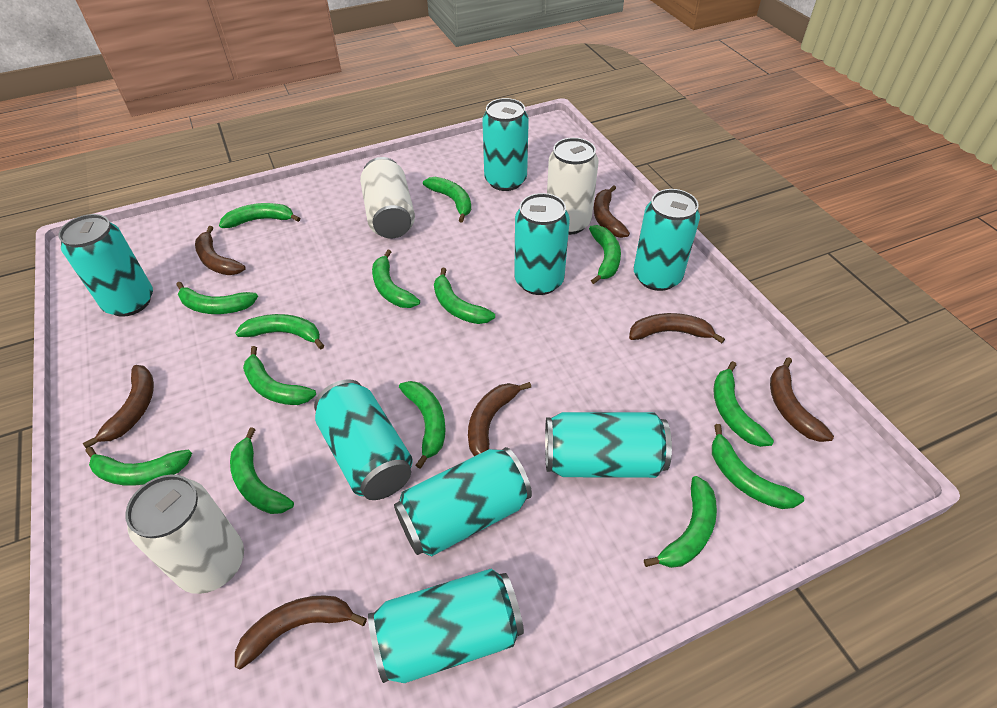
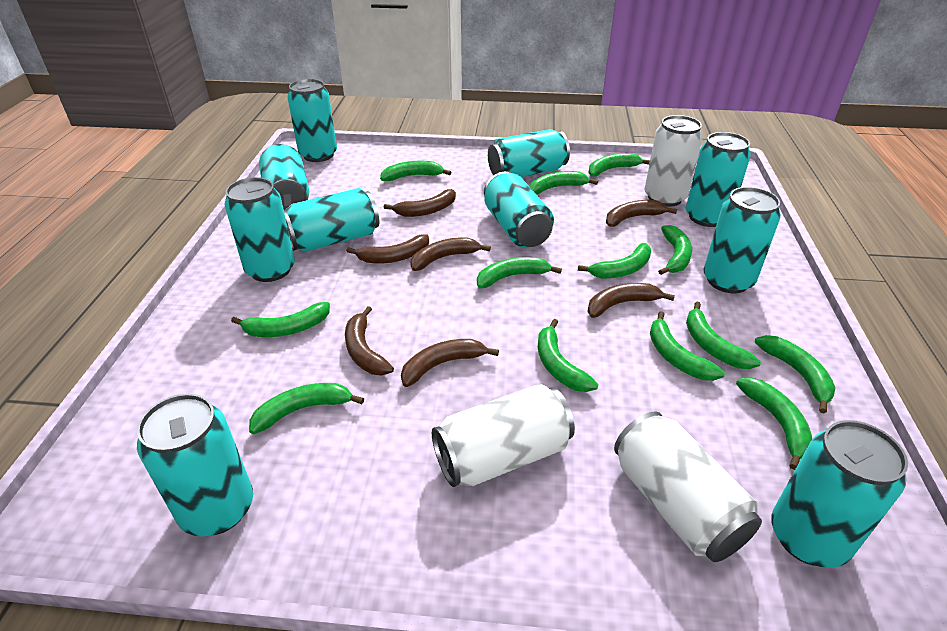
green banana: [86,447,192,486] [176,281,258,314] [219,203,300,228] [230,427,294,514] [236,314,324,349] [243,346,316,405] [372,249,420,308] [399,381,446,468] [423,177,471,222] [434,268,495,324] [589,225,621,284] [644,476,717,568] [712,424,804,509] [713,361,774,447] = 14 -> [231,302,330,337] [249,383,364,434] [380,161,451,181] [477,257,562,288] [529,171,598,194] [538,319,598,392] [578,243,651,279] [588,153,650,177] [650,311,725,381] [658,225,692,275] [686,302,761,369] [736,377,812,470] [755,335,835,414] = 13
turquoise can: [58,214,153,317] [314,379,413,500] [368,569,524,683] [394,447,532,556] [482,98,529,191] [514,193,570,295] [545,412,672,478] [634,189,700,291] = 8 -> [137,393,253,536] [224,177,295,282] [259,144,309,210] [284,188,379,252] [287,79,337,162] [484,172,554,247] [488,129,570,177] [686,132,751,227] [703,187,781,293] [771,420,908,568] = 10

